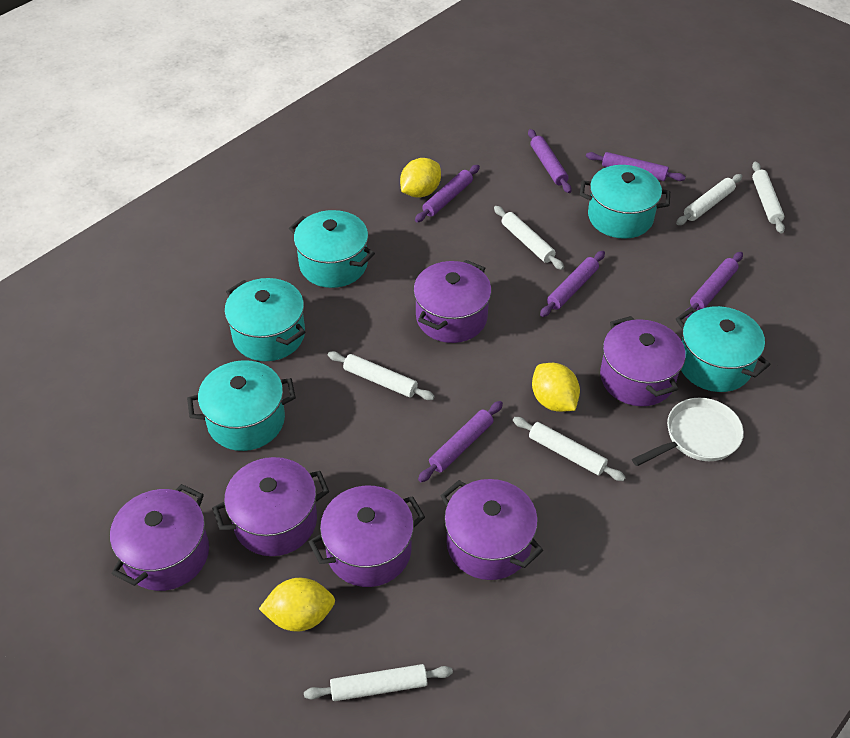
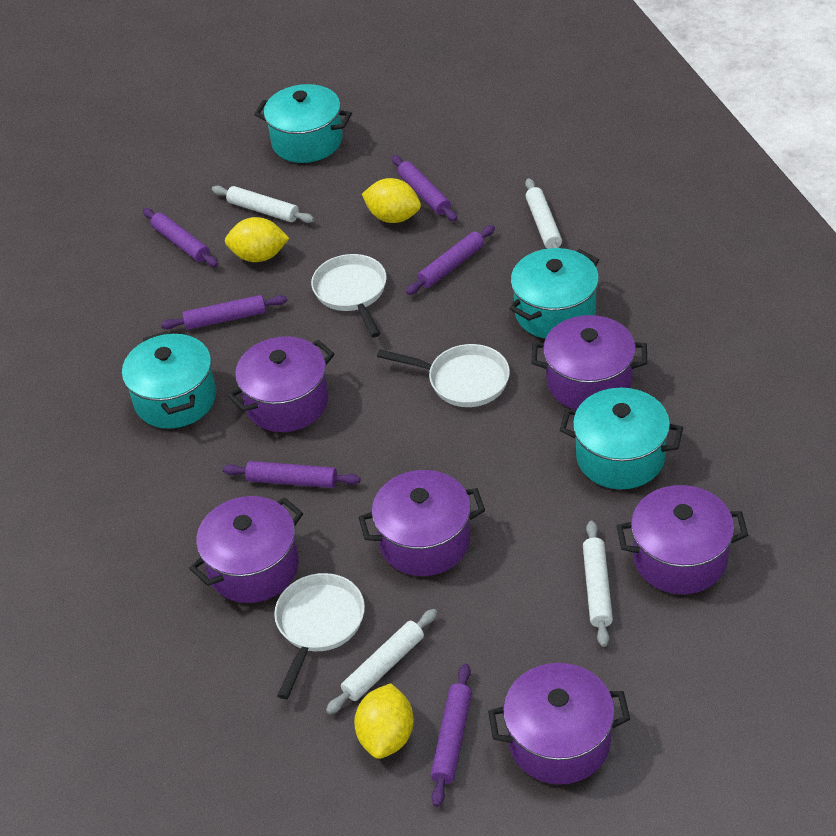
turquoise pot: [187,360,296,451] [224,278,305,361] [289,210,375,288] [580,165,670,239] [676,306,771,392] = 5 -> [122,331,216,429] [254,84,352,163] [509,248,599,339] [560,388,683,489] = 4
white pan: [632,398,744,466] = 1 -> [274,573,365,699] [311,254,387,338] [377,344,510,407] = 3
white rolling pin: [304,664,453,701] [328,351,435,400] [494,206,564,270] [513,417,626,481] [676,174,742,225] [752,161,785,234] = 6 -> [212,186,314,223] [326,609,437,714] [525,178,562,249] [583,521,613,647] = 4

